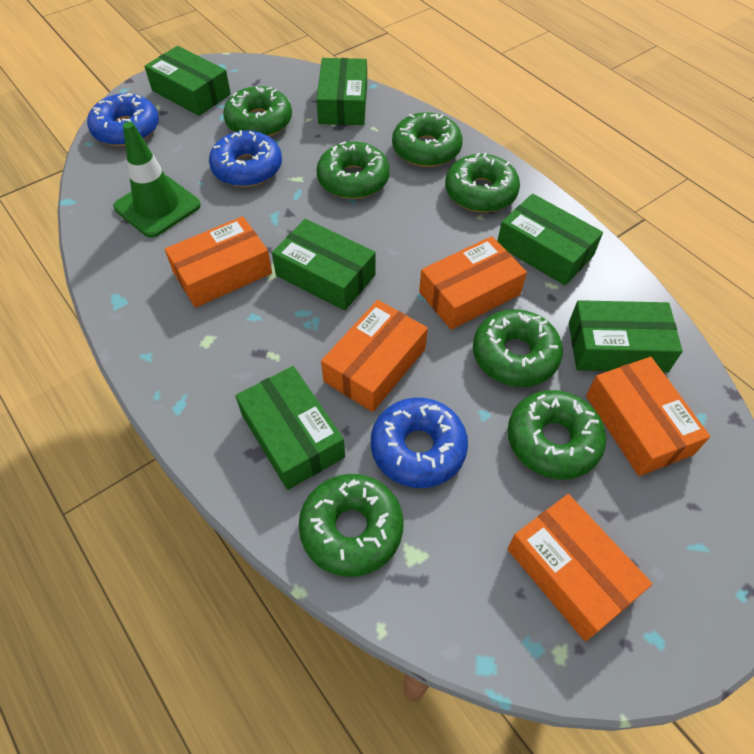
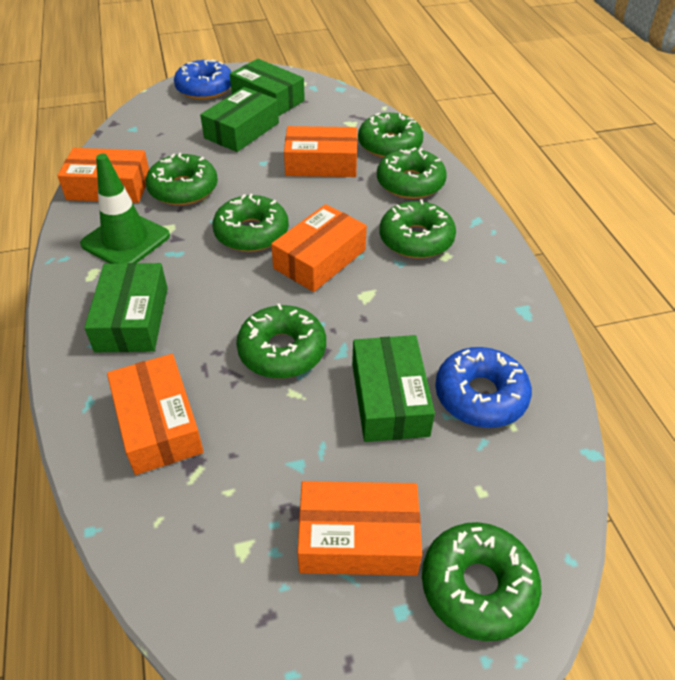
blue donut: [87,93,159,146] [209,130,282,187] [371,398,468,488] = 3 -> [174,60,231,100] [435,347,532,428] = 2
green box: [144,46,231,116] [235,366,345,490] [272,219,376,311] [316,58,367,125] [497,194,603,285] [569,300,683,372] = 6 -> [84,263,168,352] [200,87,279,152] [230,59,305,116] [352,335,435,442] = 4

